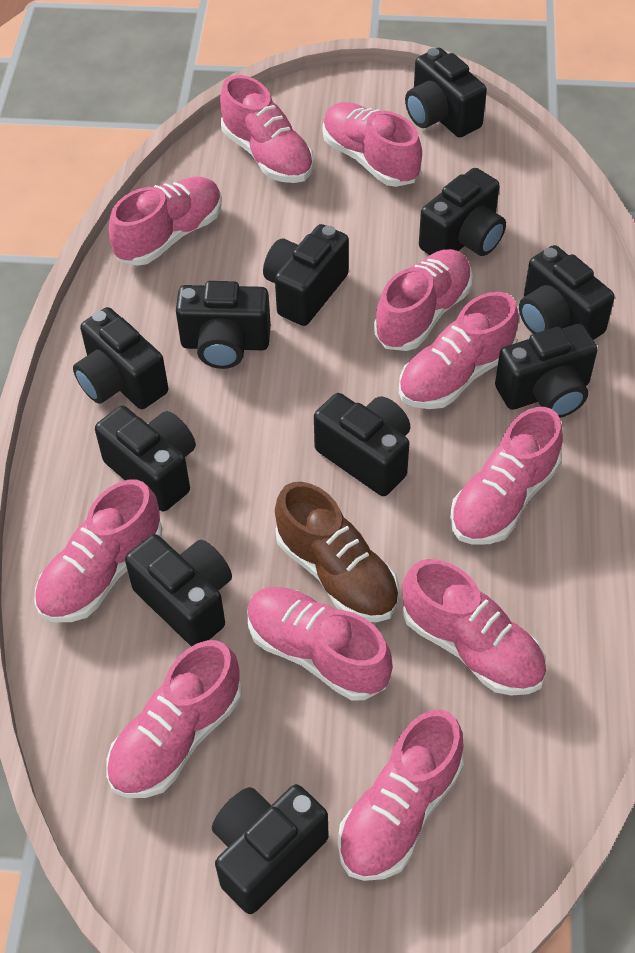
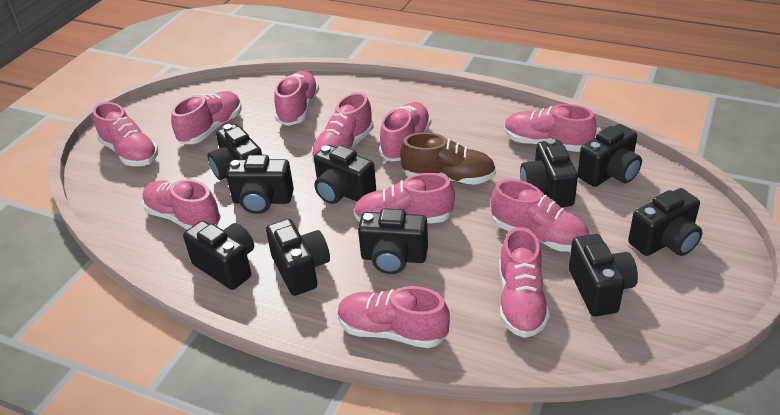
black camera: [73,307,168,409] [95,406,196,512] [125,534,232,647] [176,281,271,369] [212,784,328,914] [263,224,349,326] [314,393,410,496] [405,48,487,138] [419,168,506,256] [495,324,597,418] [519,245,615,340] = 11 -> [183,221,254,290] [208,124,262,180] [226,155,294,214] [266,219,330,296] [314,145,376,204] [358,208,428,274] [520,138,578,207] [569,234,638,316] [577,124,642,187] [628,188,703,256] = 10

